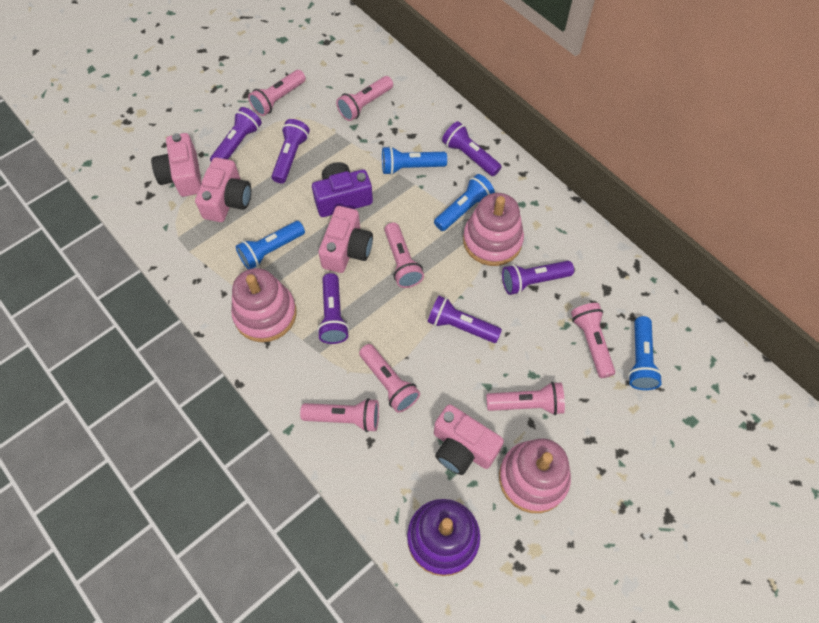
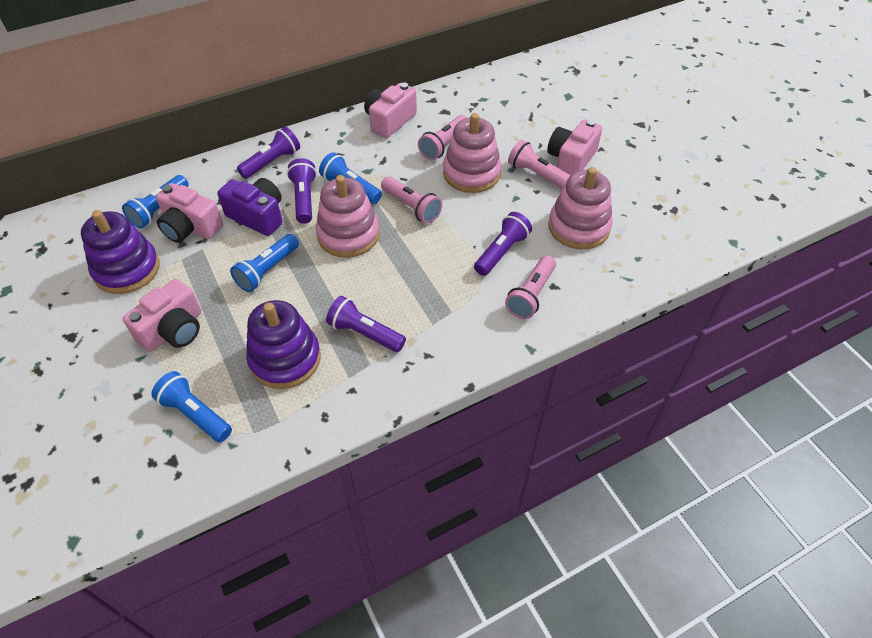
pink flashlight: [248,70,306,116] [300,398,379,432] [336,76,393,121] [359,344,420,413] [384,222,424,288] [486,382,565,415] [571,303,615,378] = 7 -> [381,176,442,224] [418,115,467,160] [505,255,556,319] [508,140,571,189] = 4
purple flashlight: [210,107,262,161] [272,119,310,184] [317,273,349,344] [427,295,502,343] [442,121,502,176] [502,261,574,295] = 6 -> [237,127,300,179] [287,158,317,224] [326,296,406,352] [474,212,532,276] = 4
purple stacking toy: [407,499,480,576] = 1 -> [81,210,160,294] [246,300,321,389] = 2

